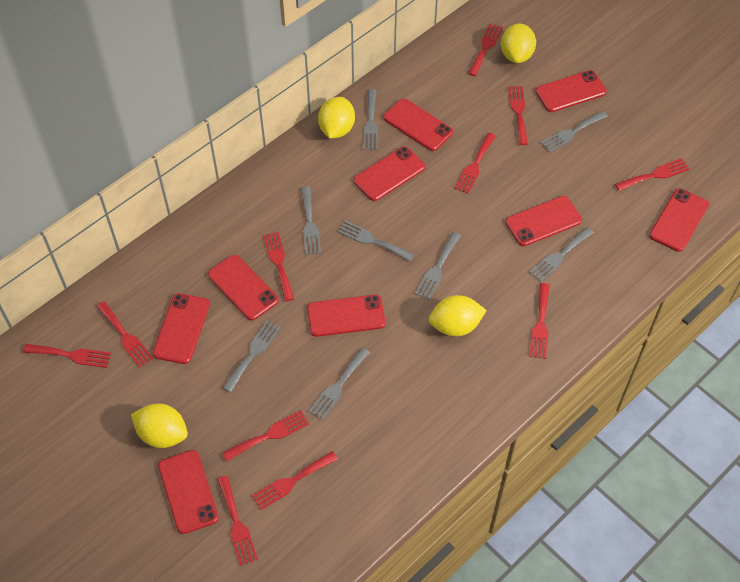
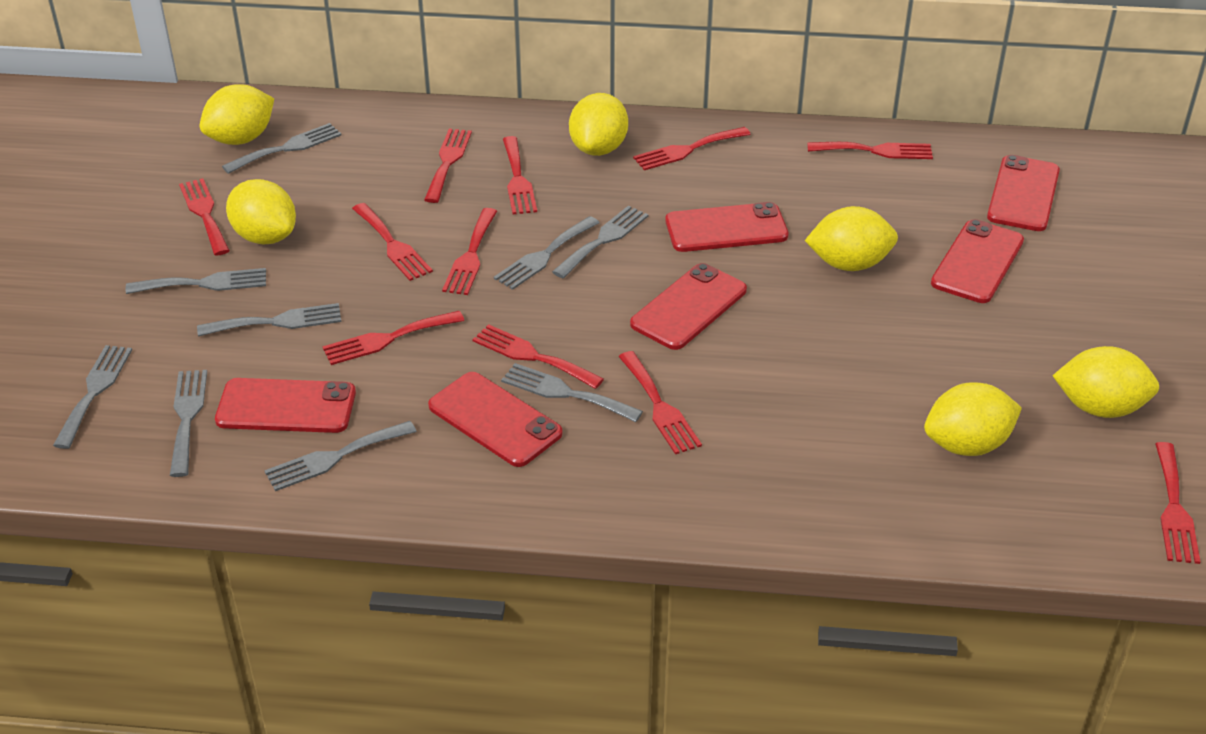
grey fork: [223,321,281,392] [301,187,321,255] [309,347,370,420] [337,220,415,261] [363,89,378,150] [415,232,461,300] [529,227,594,282] [541,111,608,152] = 8 -> [53,345,132,449] [126,268,266,294] [170,370,207,477] [197,303,341,337] [222,123,342,174] [264,421,417,491] [494,216,600,290] [501,363,643,422] [552,205,649,279] = 9
red phone: [153,293,210,364] [158,450,219,534] [208,254,279,321] [307,294,385,337] [353,146,425,201] [383,98,453,151] [505,196,582,246] [535,70,607,112] [649,188,709,252] = 9 -> [215,378,356,433] [428,372,563,467] [630,263,747,350] [665,202,789,252] [931,219,1024,303] [987,155,1060,231] = 6
yellow lemon: [131,403,188,448] [318,97,355,138] [429,295,487,336] [501,24,536,63] = 4 -> [200,84,274,145] [226,179,296,245] [569,93,628,156] [805,206,898,271] [924,382,1022,456] [1053,346,1159,418] = 6

